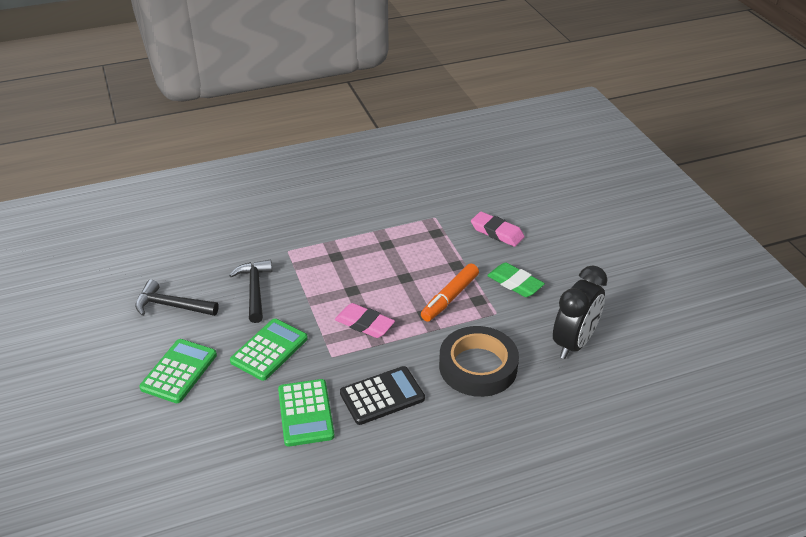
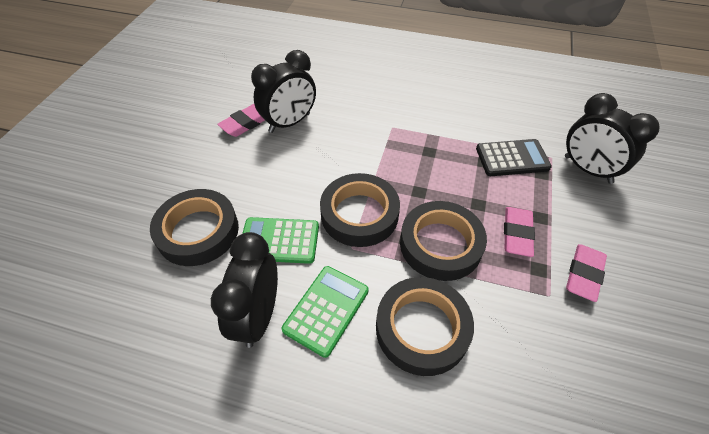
black clock: [553,265,608,359] = 1 -> [211,232,278,348] [251,50,316,133] [565,93,659,184] = 3
black hammer: [135,280,219,316] [229,260,272,323] = 2 -> none = 0
black tape: [439,326,519,397] = 1 -> [150,189,239,266] [320,173,400,247] [376,277,474,376] [400,201,487,281] = 4
green calculator: [139,339,217,403] [230,319,308,381] [278,379,335,446] = 3 -> [242,217,319,264] [282,266,369,358] = 2
green eraser: [487,262,545,297] = 1 -> none = 0
orange marker: [421,263,479,322] = 1 -> none = 0
pink eraser: [335,303,395,338] [471,211,525,247] = 2 -> [217,104,265,137] [504,207,535,257] [566,244,607,302] = 3

